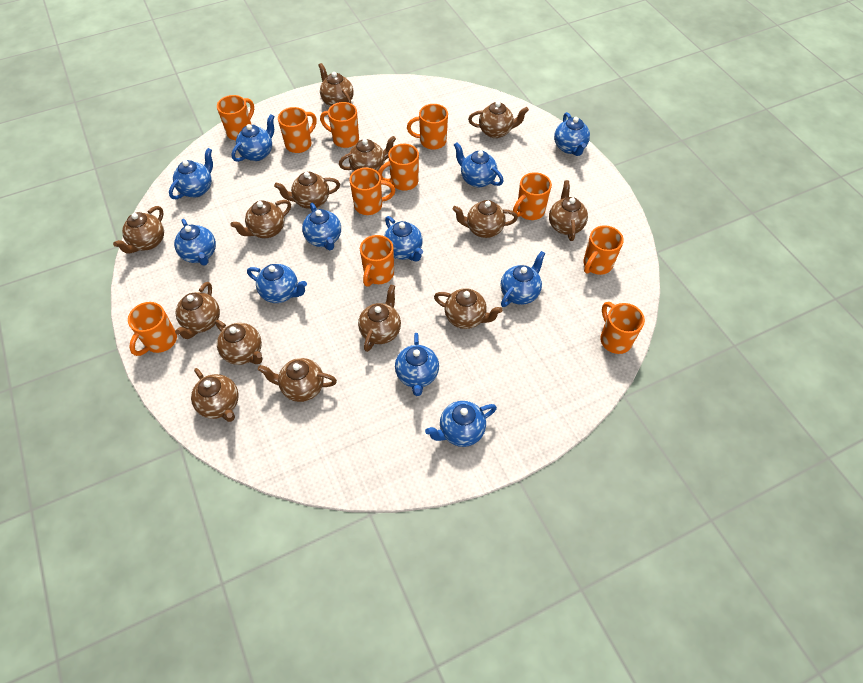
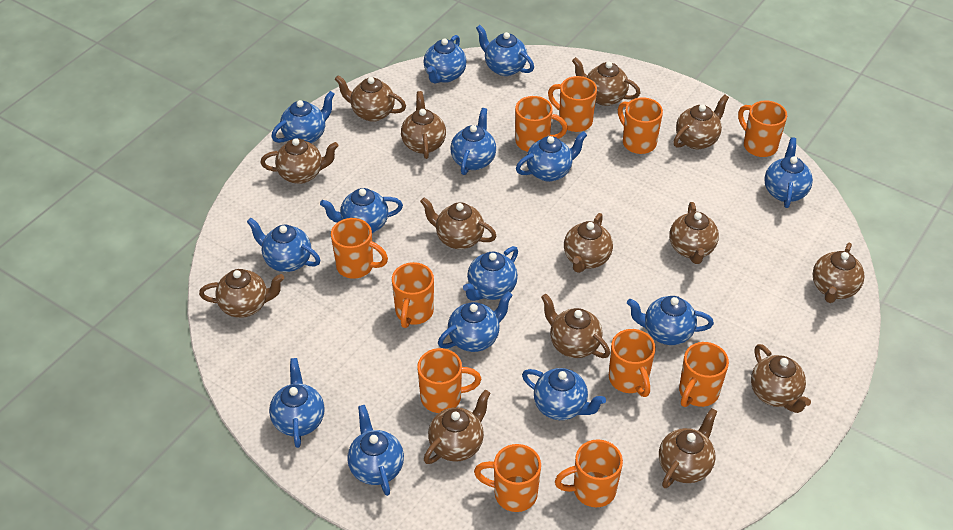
blue teapot: [169,148,213,199] [174,219,216,266] [231,114,275,162] [247,264,307,303] [302,203,341,250] [384,216,423,262] [395,333,439,396] [425,401,497,447] [454,142,504,188] [501,251,545,307] [554,112,590,156] = 11 -> [247,218,321,272] [269,358,325,448] [271,91,335,143] [320,188,403,233] [347,405,404,496] [423,35,466,83] [438,292,513,352] [450,108,496,175] [463,246,518,301] [476,25,534,76] [516,131,587,182] [522,368,606,420] [627,296,714,345] [764,137,813,208] = 14

